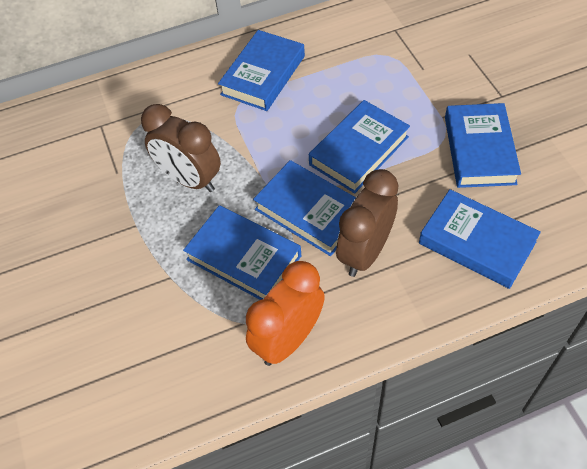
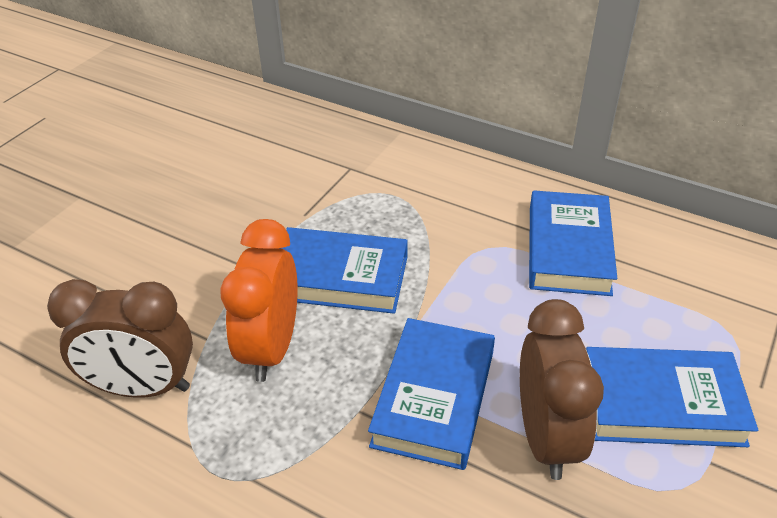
blue book: [183,205,301,300] [218,30,305,111] [253,160,356,256] [309,100,410,194] [419,189,541,289] [445,103,521,188] = 6 -> [282,227,408,314] [368,318,495,470] [529,190,617,296] [586,347,758,447] = 4

